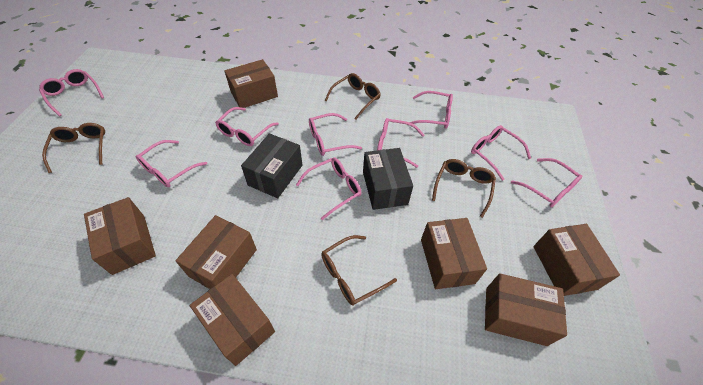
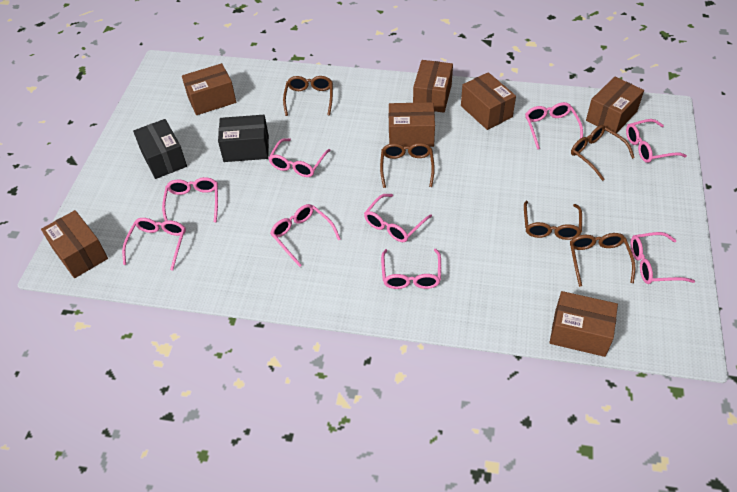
brown glasses: [42,123,105,173] [321,235,397,305] [325,73,381,120] [432,159,496,218] = 4 -> [283,76,333,116] [380,143,435,188] [524,201,582,240] [570,233,635,287] [571,125,635,181] = 5

